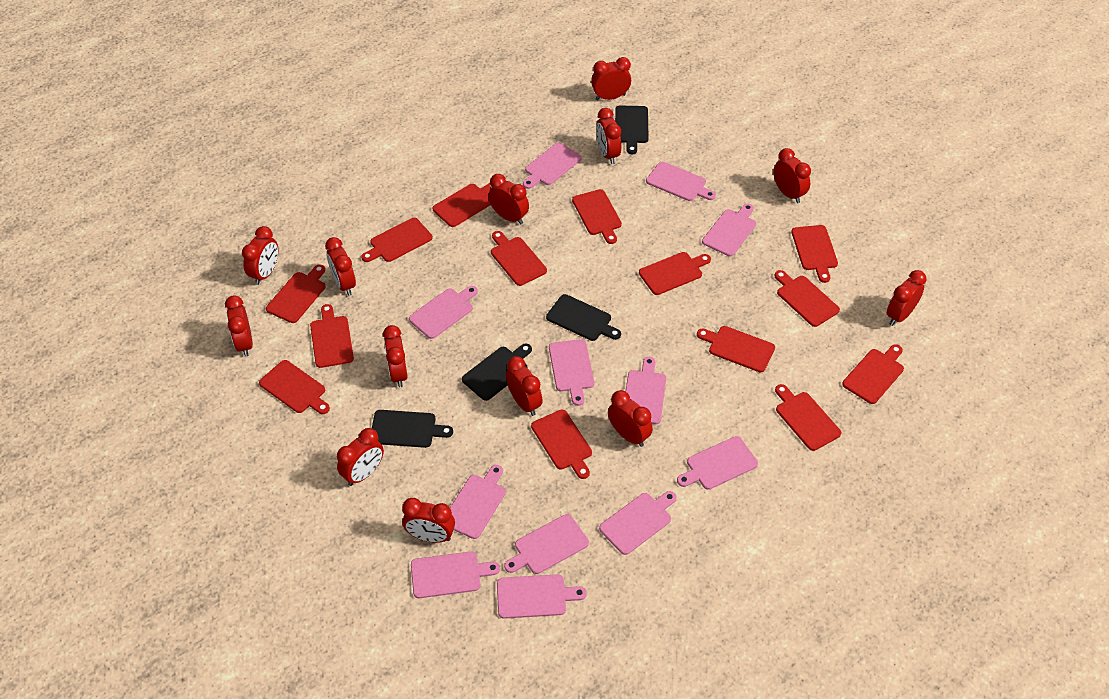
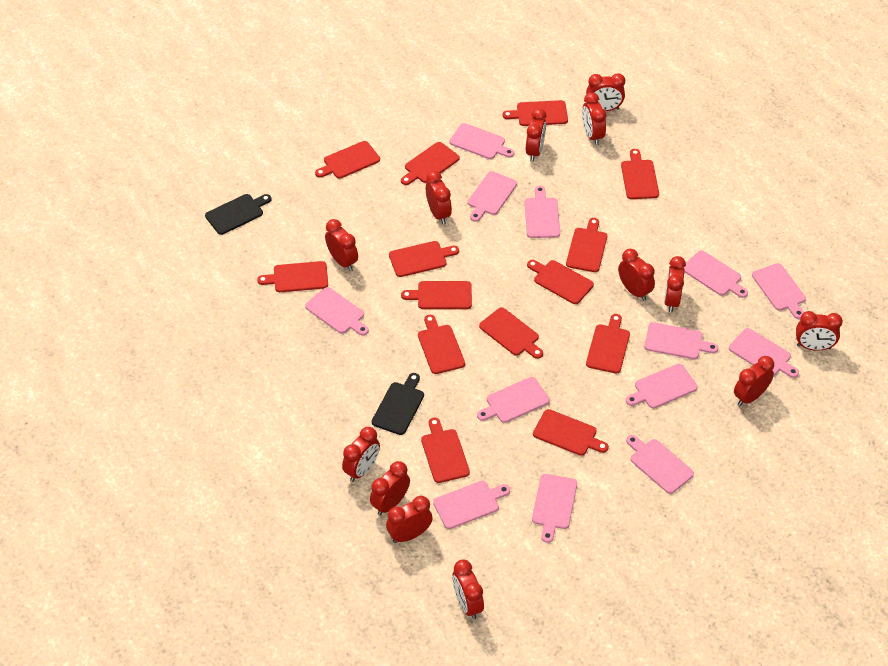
black cutting board: [372,410,453,448] [462,344,532,401] [546,294,621,341] [615,106,649,154] = 4 -> [205,194,271,235] [372,373,424,435] = 2
pink cutting board: [409,286,478,339] [411,551,500,598] [450,465,506,539] [497,574,587,619] [504,514,589,574] [523,143,581,189] [549,339,594,406] [599,491,677,555] [625,357,666,424] [646,162,716,201] [677,436,758,490] [702,204,756,256] = 12 -> [305,287,369,336] [433,481,510,529] [449,123,514,159] [468,171,517,222] [477,377,550,423] [525,186,560,238] [532,474,577,543] [626,364,698,408] [626,435,694,494] [644,322,718,359] [684,250,748,298] [729,328,799,378] [752,263,806,319] = 13

